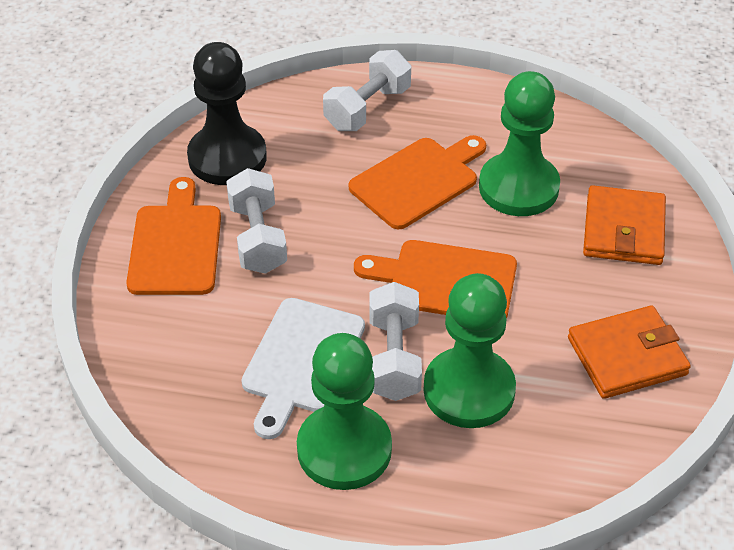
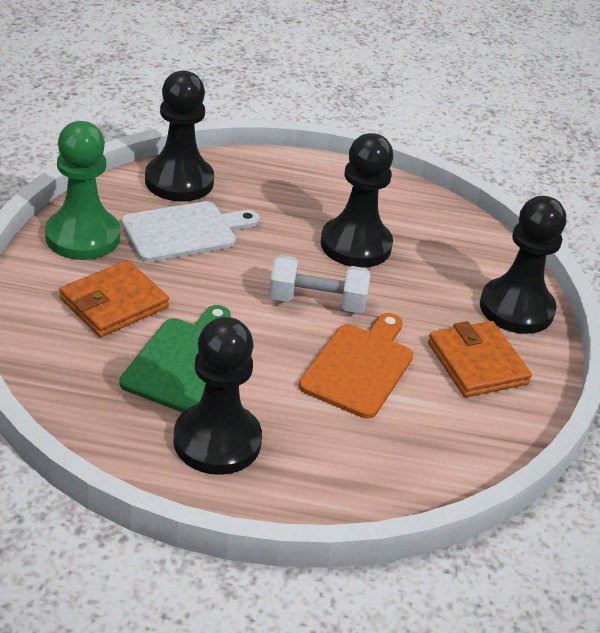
black pawn: [187,42,267,185] = 1 -> [145,70,214,201] [173,317,262,475] [321,133,394,268] [480,196,566,334] = 4
green cutting board: none = 0 -> [119,305,231,413] = 1
green pawn: [297,333,392,490] [423,273,516,428] [479,71,560,216] = 3 -> [45,121,120,260] = 1
orange cutting board: [126,177,221,295] [349,135,486,229] [354,240,517,318] = 3 -> [299,313,413,419] = 1
white dumbbell: [226,168,287,274] [323,50,411,131] [369,282,422,401] = 3 -> [269,255,370,313] = 1

